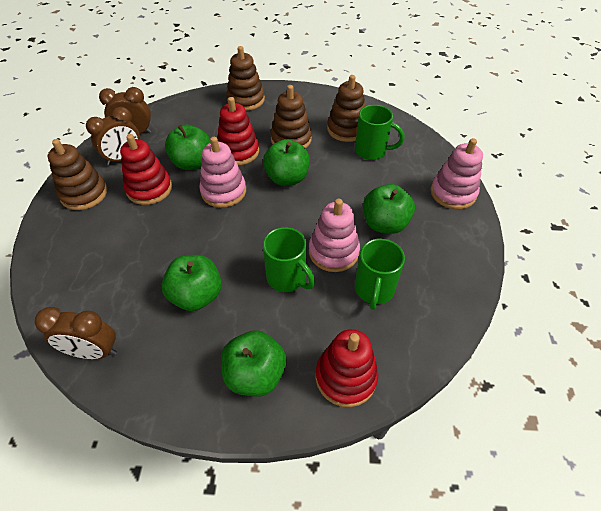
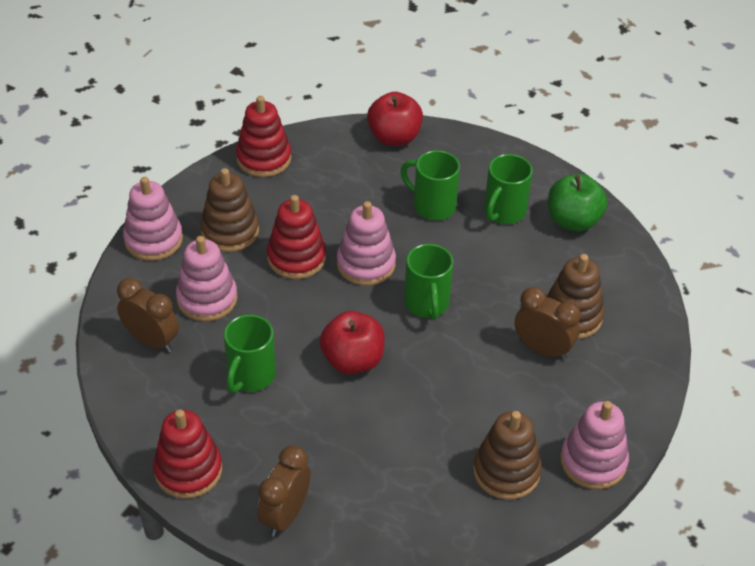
brown stacking toy: [48,139,107,210] [226,46,265,111] [271,85,312,149] [327,75,365,142] = 4 -> [200,168,259,252] [473,411,542,500] [546,254,605,339] = 3
green apple: [162,255,222,311] [165,125,211,170] [221,330,286,397] [263,139,310,186] [363,184,415,234] = 5 -> [548,174,607,231] = 1
green mug: [263,227,315,292] [355,105,404,160] [355,238,405,310] = 3 -> [224,314,276,393] [400,150,460,220] [404,244,453,320] [484,154,533,224] = 4
pink stacking toy: [199,137,246,208] [309,199,360,272] [431,138,483,209] = 3 -> [123,177,183,261] [176,236,238,321] [337,201,396,286] [560,401,629,489] = 4
red apple: none = 0 -> [320,311,385,374] [367,92,423,146] = 2

